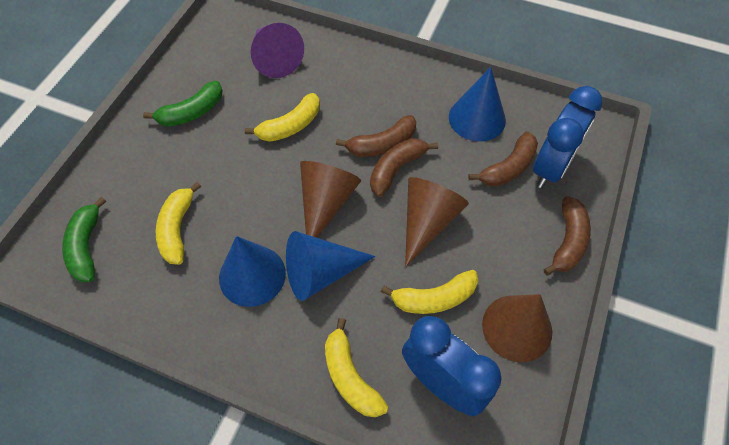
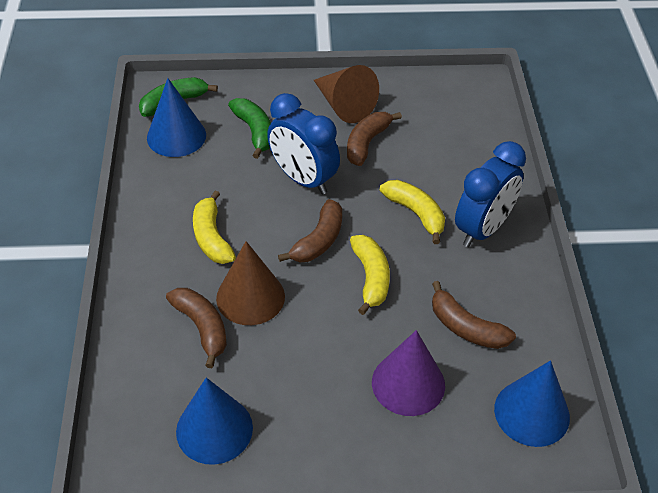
brown cone: [300,161,361,238] [405,177,469,267] [482,294,552,362] = 3 -> [216,241,285,325] [314,65,379,123] = 2
yellow banana: [156,182,201,265] [245,93,320,142] [325,318,388,417] [381,270,478,314] = 4 -> [193,191,236,264] [350,235,390,315] [380,180,445,244] = 3

